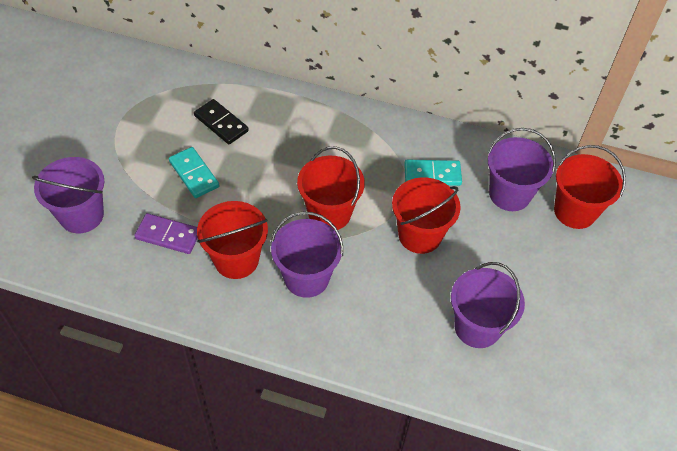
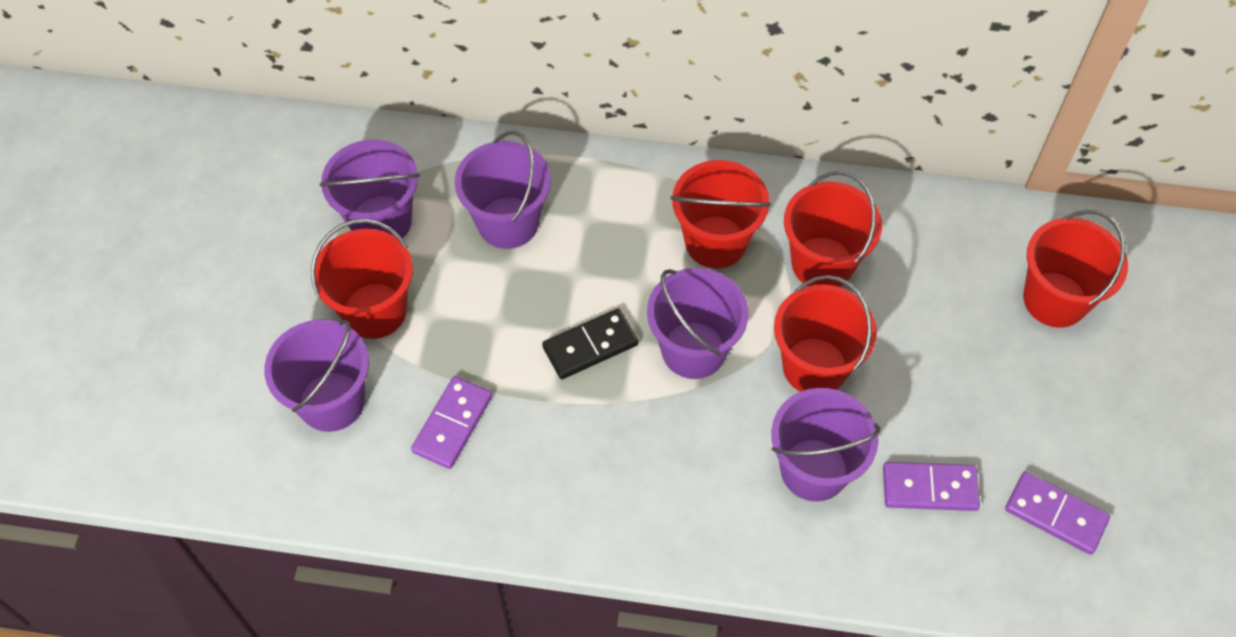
purple bucket: [32,157,104,233] [271,212,343,298] [451,262,525,348] [488,128,556,211] = 4 -> [264,319,369,432] [320,140,420,239] [455,131,551,249] [647,268,749,379] [771,388,880,501] = 5
purple domino: [134,213,198,254] = 1 -> [411,376,492,469] [883,462,980,511] [1005,471,1110,555] = 3
red bucket: [197,201,268,279] [297,147,365,230] [392,177,461,254] [554,145,626,229] = 4 -> [311,219,413,339] [670,160,771,268] [774,275,877,392] [784,171,882,287] [1023,210,1128,327] = 5
turquoise domino: [169,147,220,198] [404,160,462,186] = 2 -> none = 0

